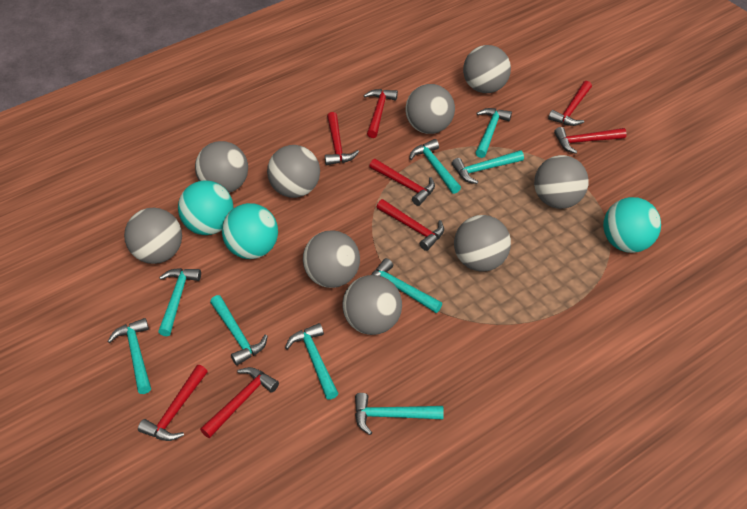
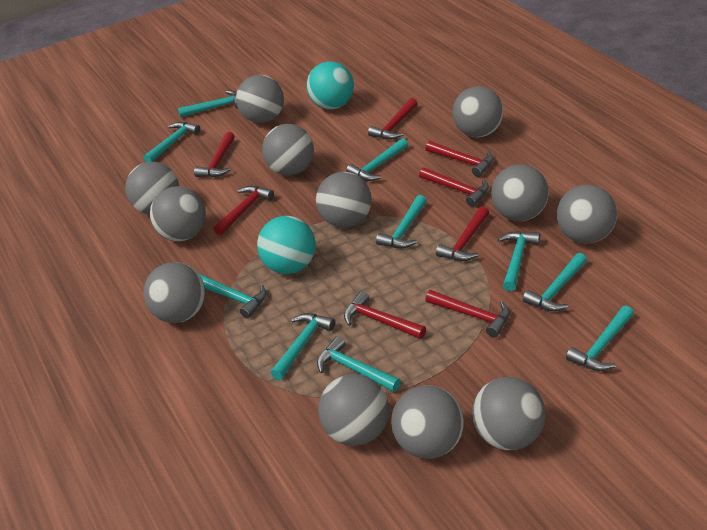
grey ball: [124,208,182,264] [195,141,248,193] [267,145,320,198] [303,230,360,288] [342,275,402,335] [406,84,455,134] [454,215,511,272] [463,45,511,93] [534,155,589,209] = 9 -> [125,162,179,215] [143,262,205,323] [150,186,206,242] [236,75,284,123] [262,124,314,176] [316,172,372,228] [318,374,389,446] [391,385,464,459] [453,86,503,137] [472,377,546,450] [491,164,549,221] [557,185,617,244] = 12
turquoise ball: [178,180,234,235] [222,203,278,259] [603,197,661,253] = 3 -> [257,216,316,274] [307,61,354,110] = 2
turquoise hammer: [107,318,151,394] [158,268,201,336] [210,295,267,366] [285,323,338,400] [355,393,444,435] [371,258,442,313] [409,139,461,194] [452,150,524,184] [475,108,512,158] = 9 -> [144,122,200,162] [178,90,238,118] [199,274,266,318] [271,313,335,380] [317,336,401,392] [346,138,408,181] [376,195,427,248] [498,231,540,291] [523,253,587,311] [566,306,634,371] = 10

